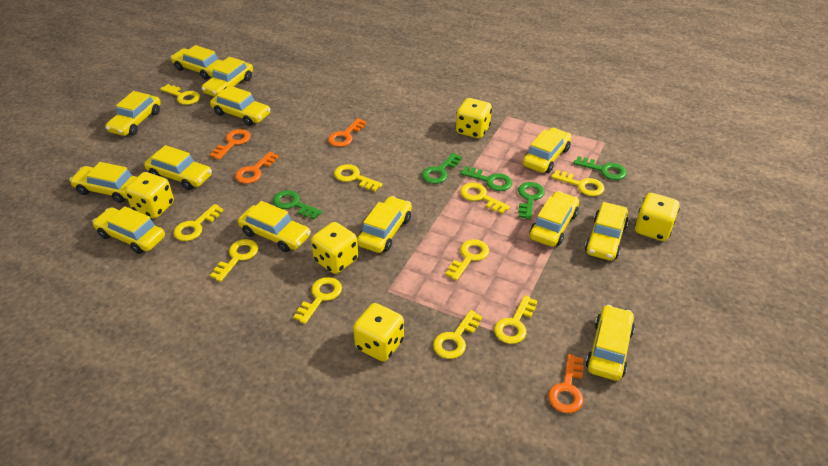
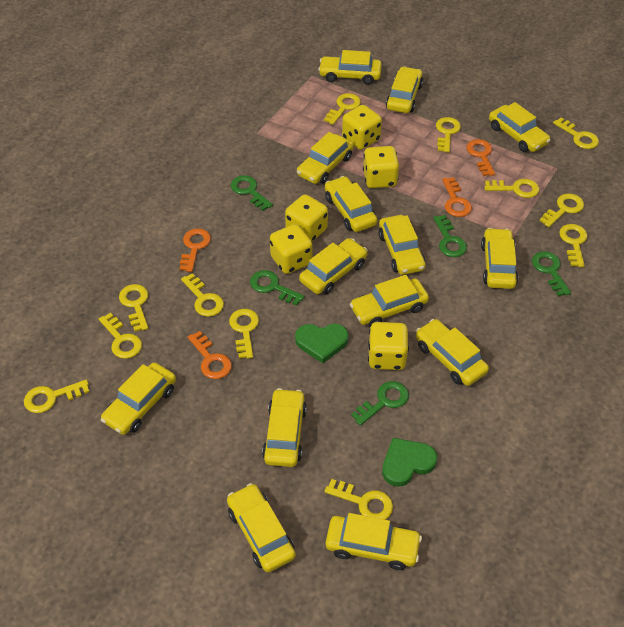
green heart: none = 0 -> [295,323,349,363] [382,438,437,487] = 2
yellow car: [70,162,137,203] [92,206,165,254] [105,91,161,136] [144,145,212,190] [170,45,222,80] [201,57,253,97] [210,86,270,126] [238,201,311,252] [357,196,412,253] [523,128,572,173] [530,191,579,247] [585,202,628,261] [586,305,635,381] = 13 -> [101,362,176,435] [227,483,296,572] [262,388,307,467] [297,132,354,184] [299,238,368,294] [318,50,382,85] [325,176,378,232] [326,513,422,570] [350,275,429,327] [378,215,426,275] [386,66,423,113] [416,319,489,386] [481,228,518,289] [489,102,551,152] = 14
yellow key: [160,84,200,105] [173,204,224,241] [210,239,258,282] [293,277,342,324] [334,164,383,191] [433,310,482,359] [446,239,489,281] [460,183,510,214] [494,295,537,344] [551,170,605,196] = 10 -> [24,379,89,413] [99,313,142,359] [119,284,148,332] [181,273,224,317] [229,309,259,359] [324,93,361,125] [325,479,393,520] [436,117,461,153] [484,179,539,198] [540,193,584,227] [553,117,599,149] [559,224,587,267] = 12

